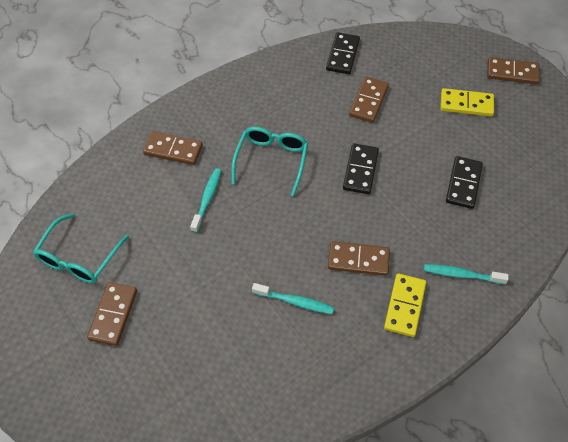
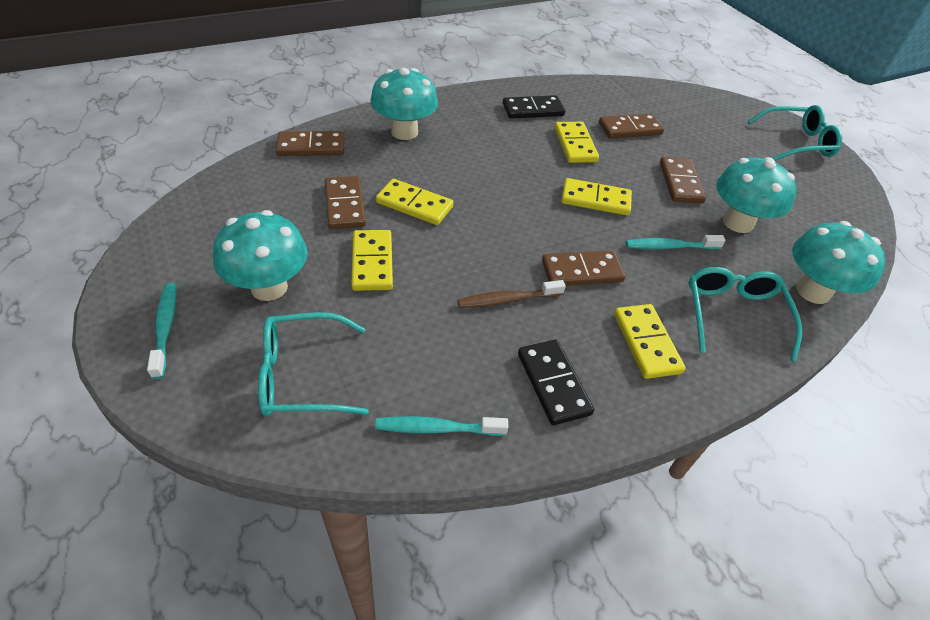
black domino: [326,32,360,74] [343,144,379,194] [446,156,483,209] = 3 -> [503,95,565,119] [518,340,594,425] = 2
brown toothbrush: none = 0 -> [457,280,566,308] = 1
turquoise glasses: [33,213,129,284] [231,127,308,196] = 2 -> [258,312,369,416] [688,267,802,362] [748,105,842,161] = 3
turquoise mushroom: none = 0 -> [213,210,308,301] [371,68,438,140] [716,157,797,233] [792,221,885,304] = 4
yellow domino: [384,274,426,337] [440,88,494,116] = 2 -> [351,230,393,291] [376,179,453,225] [555,122,599,163] [561,178,632,215] [614,304,686,379] = 5

